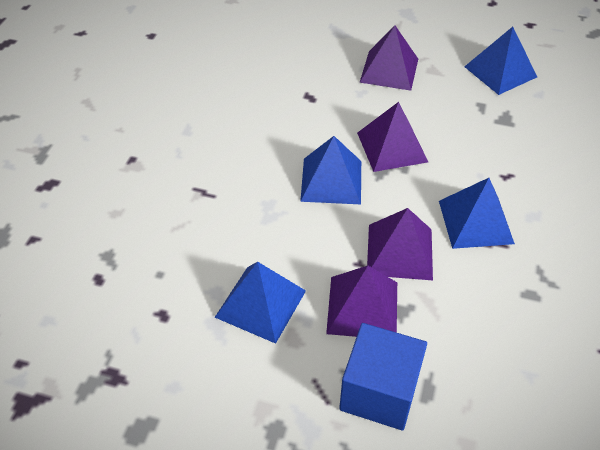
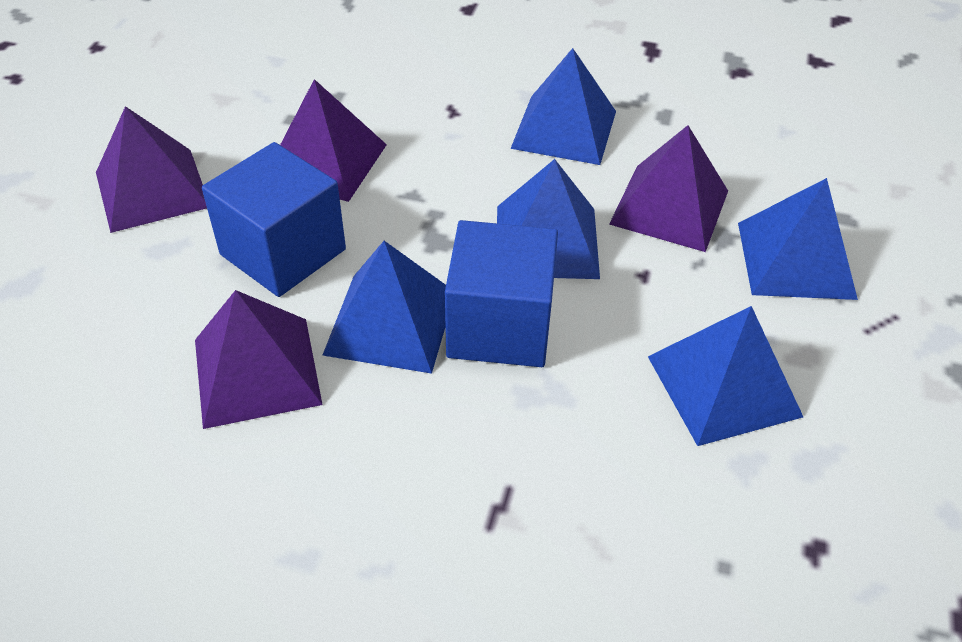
blue cube: [339,323,427,431] = 1 -> [202,142,346,297] [445,220,558,367] = 2
blue pyramid: [215,262,306,344] [300,136,361,204] [439,178,515,249] [464,27,537,95] = 4 -> [322,241,446,374] [497,159,600,279] [510,48,616,165] [648,306,803,446] [738,178,858,300] = 5

